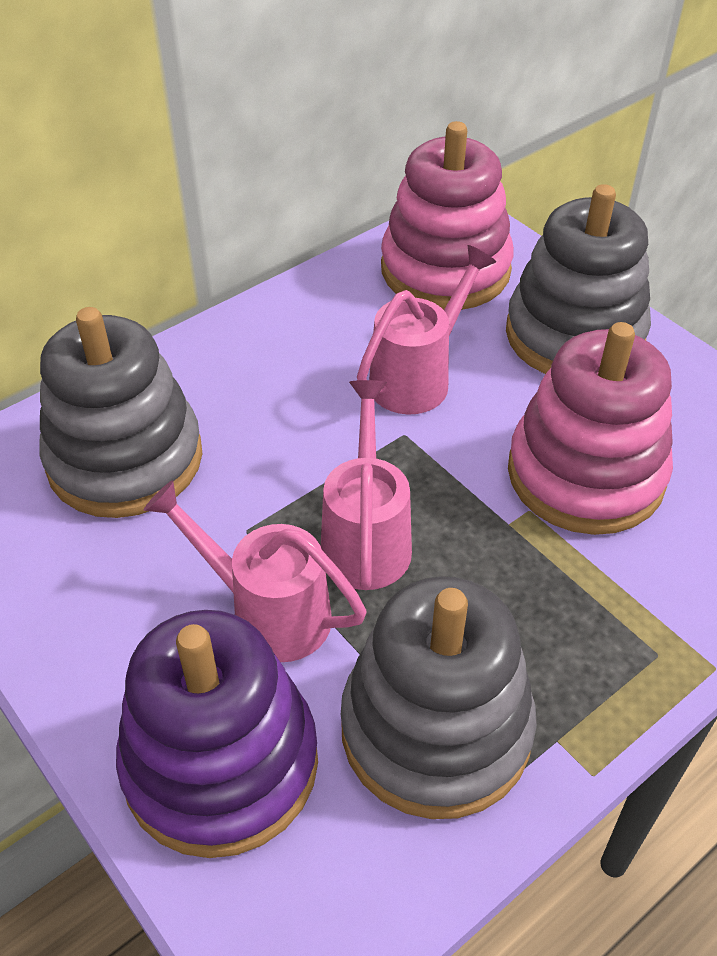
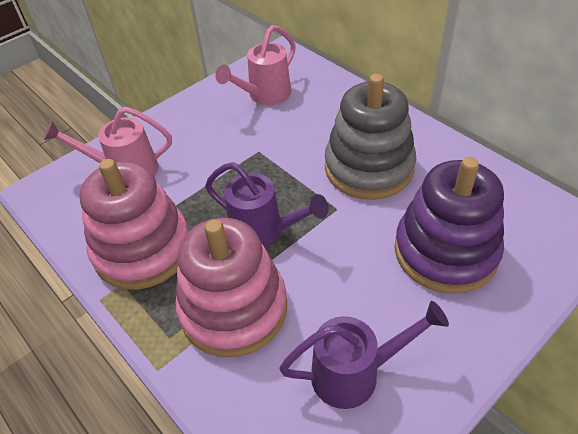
grey stacking toy: [39,307,202,518] [341,576,537,819] [506,184,651,374] = 3 -> [325,74,416,200] = 1
pink watering can: [143,480,367,662] [321,380,412,590] [357,245,496,414] = 3 -> [44,107,172,176] [215,25,296,105] = 2
purple watering can: none = 0 -> [205,162,328,248] [279,301,449,409] = 2

